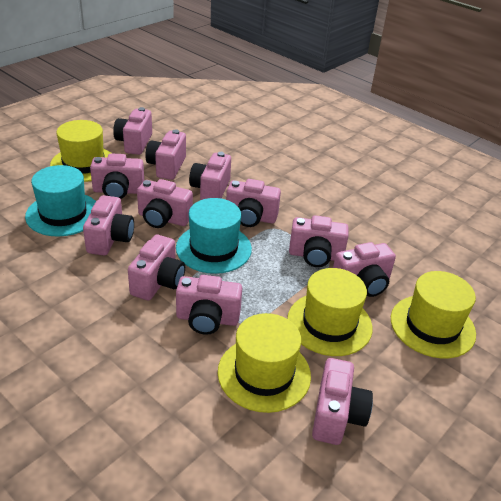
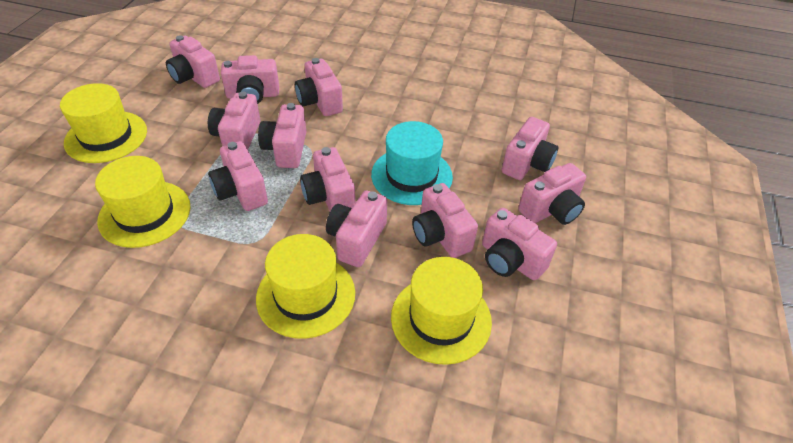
turquoise hat: [25,165,96,237] [176,198,252,274] = 2 -> [371,121,453,205] = 1

